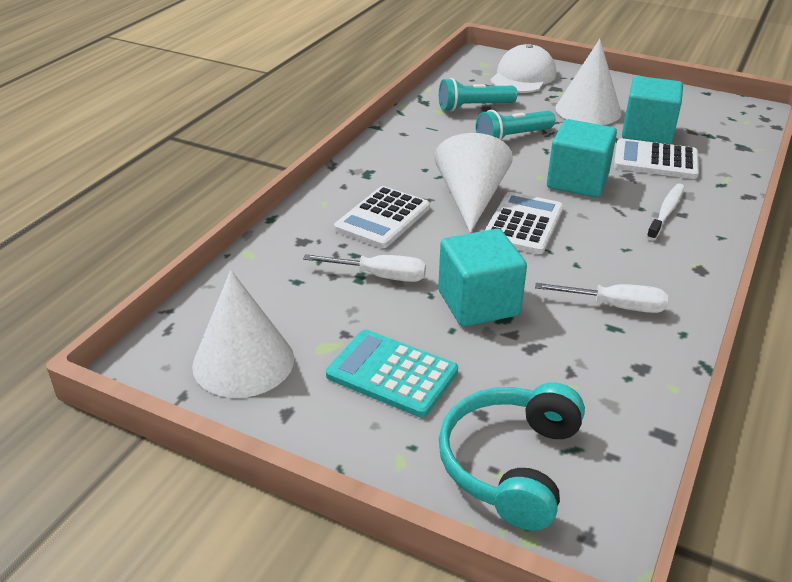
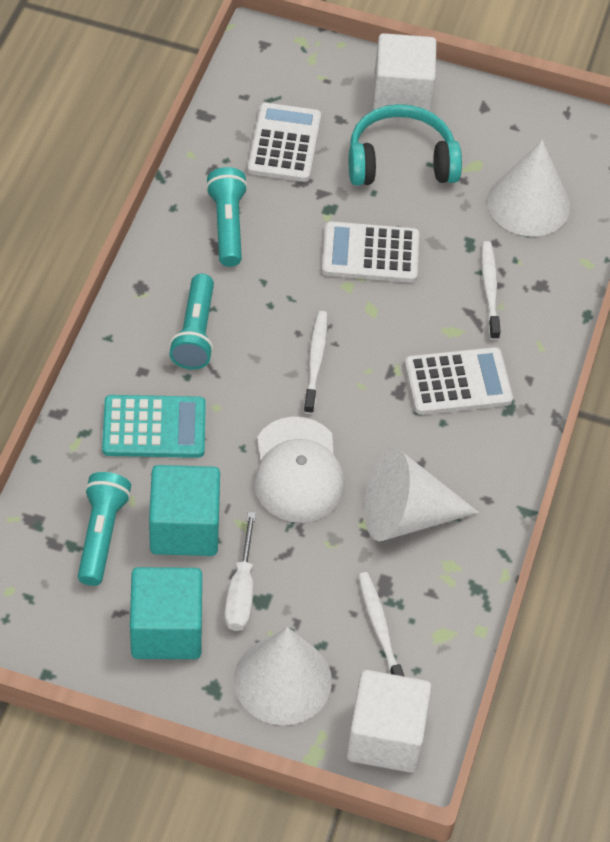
turquoise cube: [438,229,527,327] [547,119,617,197] [622,76,683,144] = 3 -> [130,567,202,659] [149,465,220,556] = 2
turquoise flashlight: [439,78,517,112] [476,110,555,140] = 2 -> [78,472,131,586] [169,274,214,370] [206,167,248,267] = 3
white cube: none = 0 -> [346,670,432,773] [373,33,437,112] = 2
white screwdriver: [303,254,426,282] [535,283,668,313] = 2 -> [224,512,256,631] = 1
white toothbrush: [647,183,684,240] = 1 -> [304,311,327,414] [358,572,405,677] [481,241,501,340] = 3

